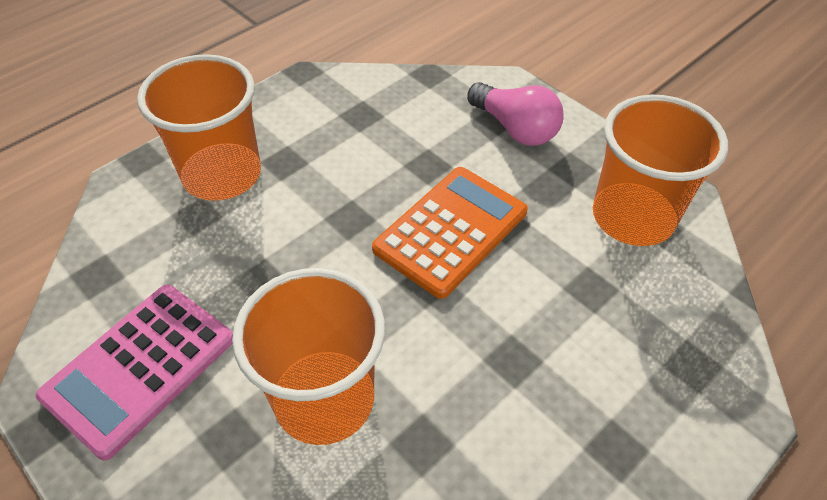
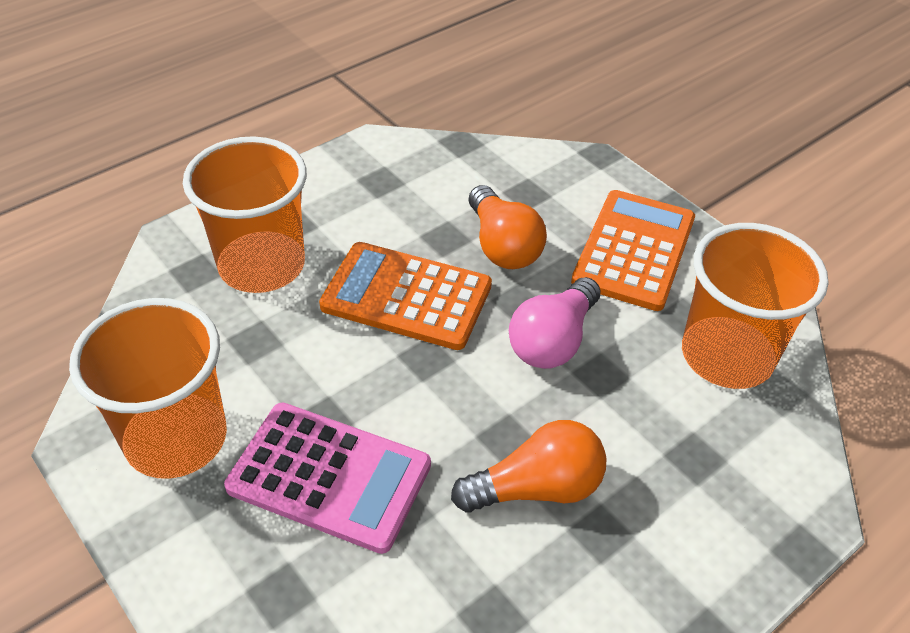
orange calculator: [372,167,528,299] = 1 -> [319,242,492,350] [571,190,695,311] = 2
orange light bulb: none = 0 -> [451,420,607,513] [469,185,547,269] = 2

